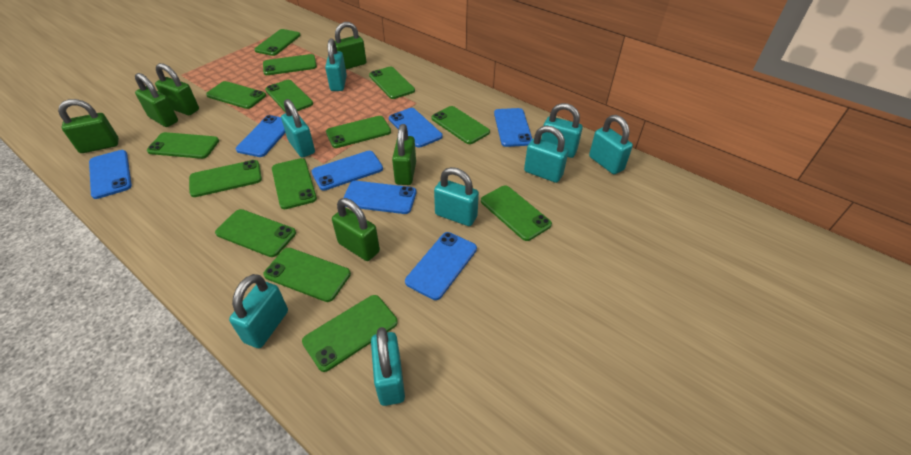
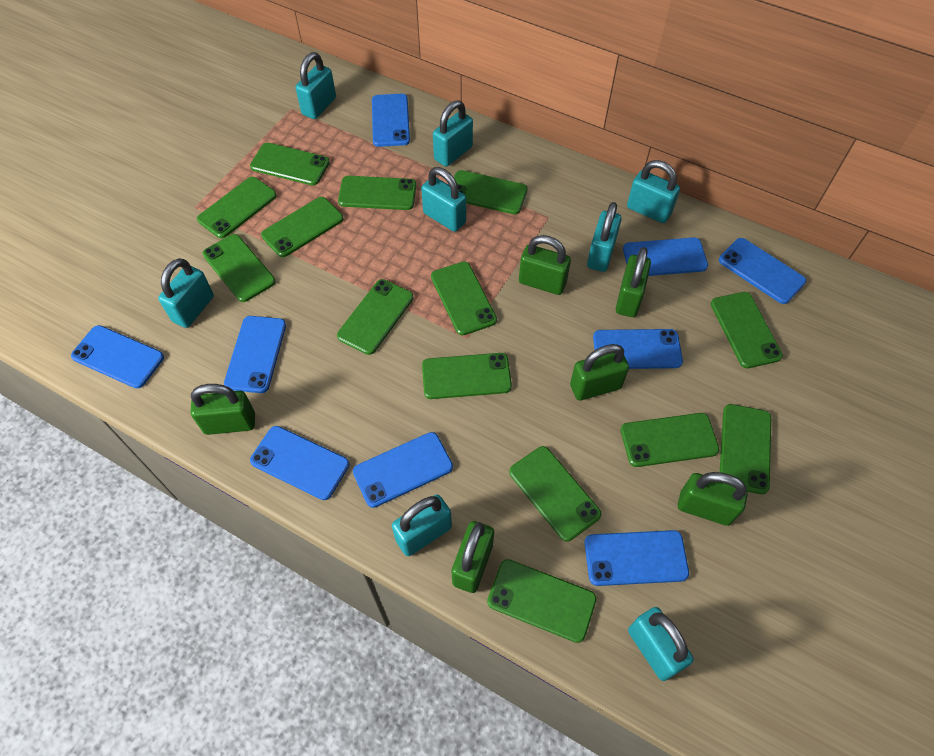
blue phone: [89,150,132,199] [236,115,285,157] [311,151,383,191] [343,181,416,214] [389,108,443,148] [405,232,477,300] [494,108,532,147] = 7 -> [71,325,164,388] [224,316,286,393] [250,426,350,500] [353,432,453,508] [372,94,410,147] [584,530,689,586] [593,329,683,369] [623,237,708,276] [719,238,806,304] = 9

